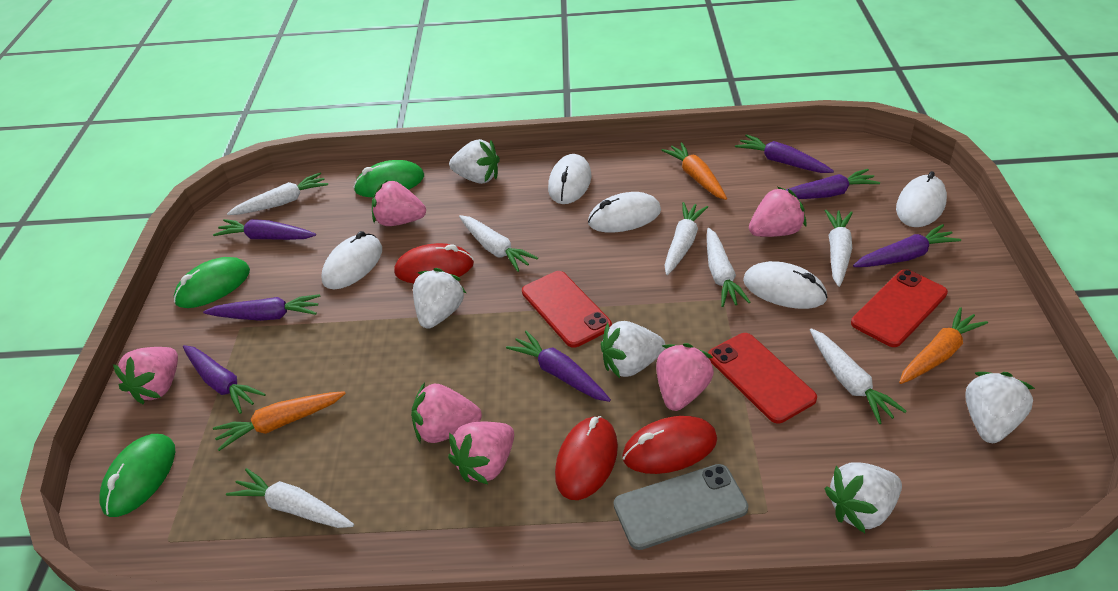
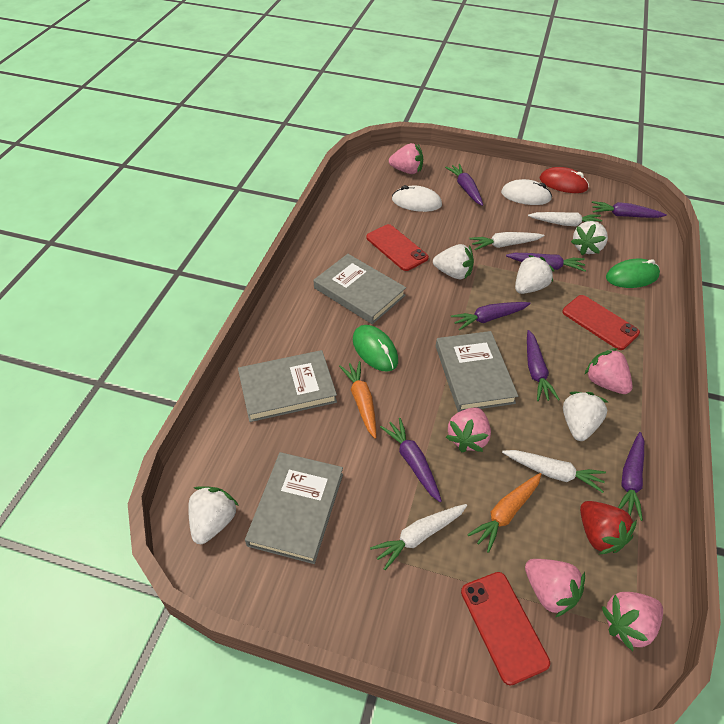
green mouse: [99,434,175,517] [174,257,250,308] [353,160,424,197] = 3 -> [353,325,398,371] [606,259,660,288] = 2
grey book: none = 0 -> [238,350,337,422] [245,452,343,564] [314,254,406,324] [436,331,518,412] = 4
grey phone: [614,464,748,550] = 1 -> none = 0
orange carrot: [213,391,346,451] [661,142,727,200] [899,307,988,384] = 3 -> [339,361,376,439] [467,473,541,553] = 2
pink strawberry: [113,347,178,404] [372,180,426,226] [411,382,482,443] [448,422,514,484] [656,343,714,411] [749,187,807,237] = 6 -> [389,143,423,174] [446,408,491,452] [525,559,585,617] [585,348,633,394] [602,592,663,651] = 5
red mouse: [394,243,474,283] [555,416,618,500] [622,416,717,474] = 3 -> [540,167,589,193] = 1
red strawberry: none = 0 -> [580,501,637,554] = 1
white carrot: [226,468,354,528] [227,173,328,215] [459,215,538,272] [664,202,708,275] [707,228,751,307] [810,328,907,424] [825,210,853,287] = 7 -> [370,504,467,570] [470,232,544,250] [502,450,606,493] [528,212,604,227] = 4
white mouse: [321,231,382,289] [548,154,591,204] [588,192,661,233] [743,261,828,309] [896,171,947,227] = 5 -> [392,185,442,212] [501,179,552,205] = 2

